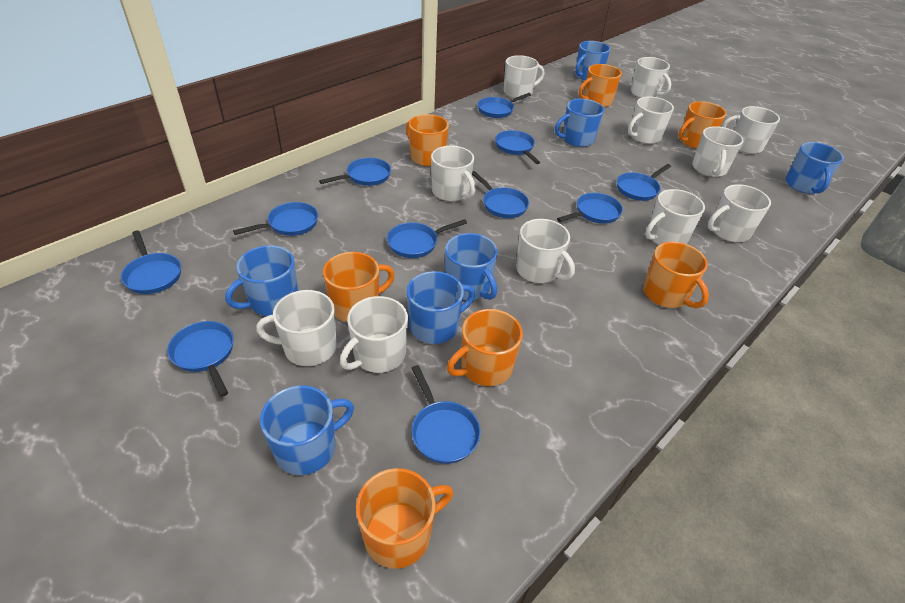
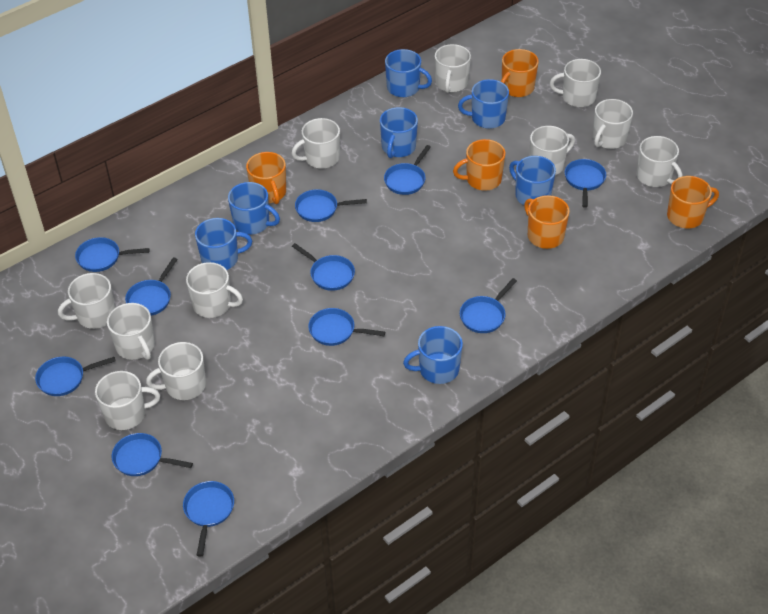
orange mug: [323,252,395,322] [356,468,453,569] [406,114,449,166] [447,309,523,386] [579,64,622,107] [643,242,709,308] [678,101,726,149] = 7 -> [246,152,286,204] [453,139,505,191] [501,49,539,97] [524,195,570,249] [667,176,719,228] = 5

